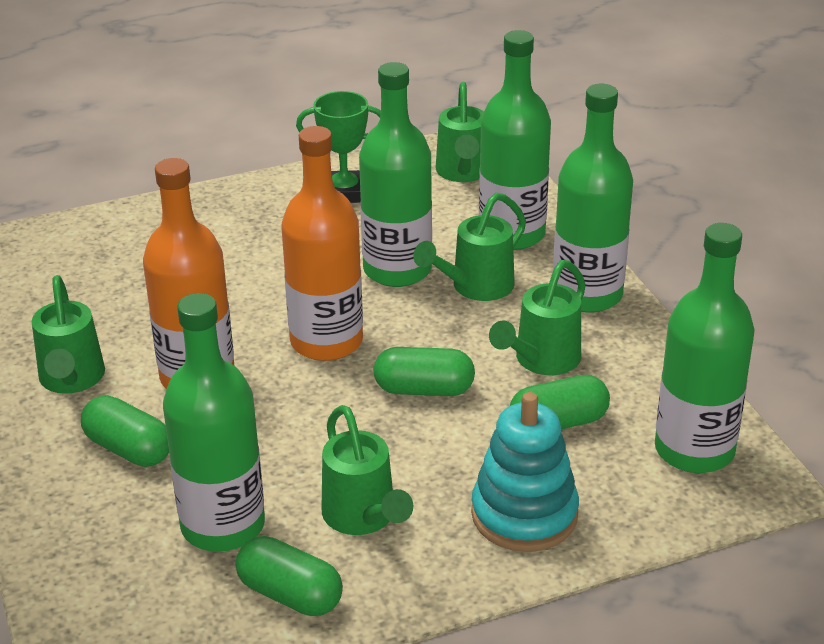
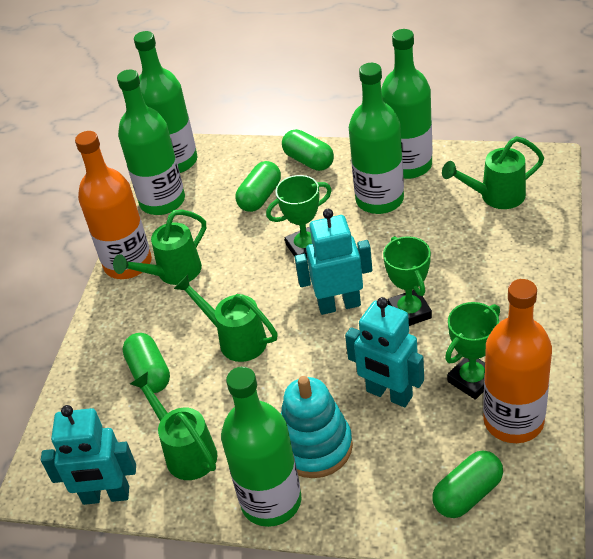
green trophy: [296,91,381,203] = 1 -> [266,175,332,258] [383,236,432,326] [445,302,500,400] = 3
green watering can: [32,275,105,394] [322,405,413,535] [413,192,526,301] [436,82,484,182] [489,260,586,375] = 5 -> [113,210,206,285] [130,372,217,480] [174,274,278,362] [442,136,544,209] = 4
turquoise robot: none = 0 -> [41,405,136,505] [294,209,372,315] [345,297,424,407] = 3

